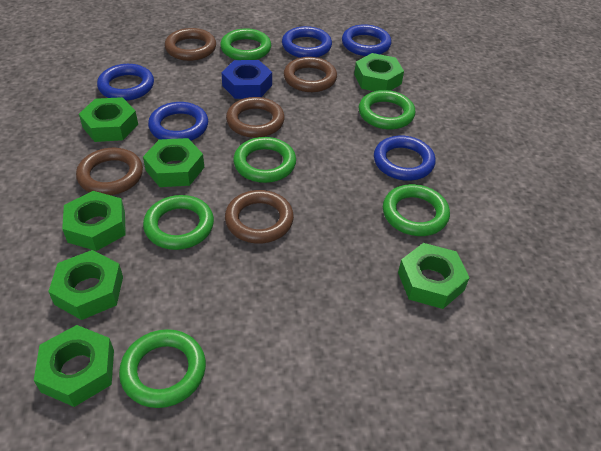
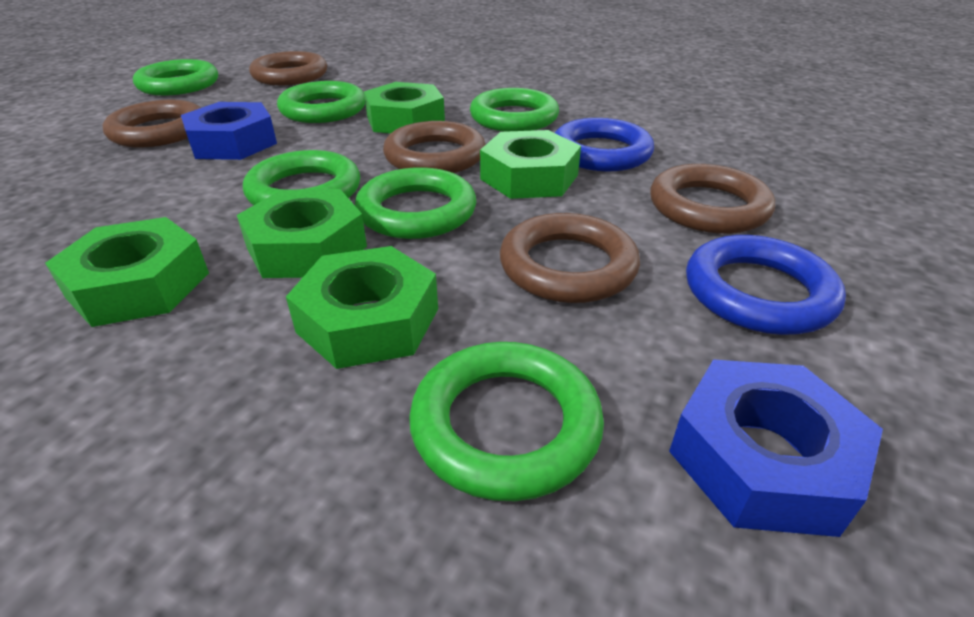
blue nut: [221,60,272,99] = 1 -> [181,102,277,160] [669,359,883,537] = 2
blue ring: [97,64,154,101] [148,102,208,141] [282,26,332,58] [342,24,392,56] [374,136,436,181] = 5 -> [555,118,654,171] [686,235,846,335] = 2
green nut: [34,325,114,407] [48,250,123,320] [62,191,126,251] [79,97,138,142] [143,138,204,187] [354,53,404,91] [398,243,470,309] = 7 -> [45,217,209,327] [237,189,367,278] [286,246,438,369] [364,82,445,134] [480,130,581,199] = 5

